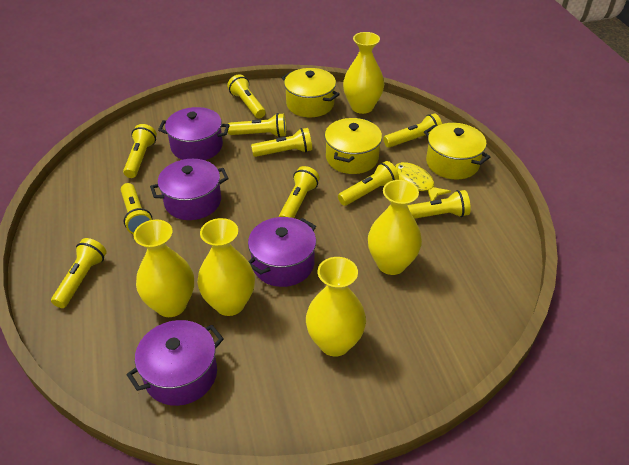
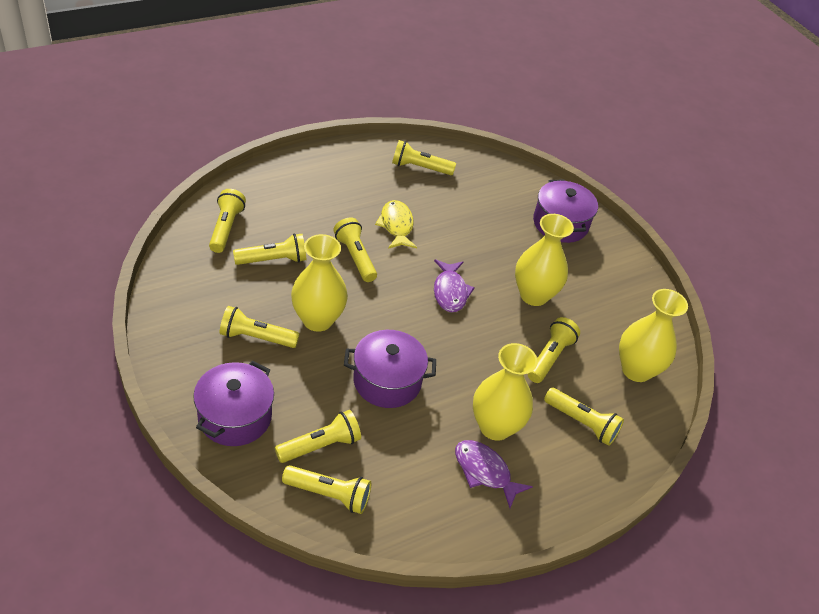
purple fish: none = 0 -> [434,259,475,312] [455,440,533,508] = 2
purple pot: [127,320,224,406] [150,159,229,220] [158,107,230,160] [248,217,316,287] = 4 -> [193,361,274,446] [344,330,436,408] [533,179,598,243] = 3
yellow flashlight: [51,238,107,308] [121,183,152,235] [123,124,157,178] [227,74,266,118] [228,113,286,137] [251,128,312,157] [279,166,320,218] [338,161,399,206] [383,113,442,148] [408,190,471,219] = 10 -> [209,189,246,253] [219,306,300,348] [233,233,306,265] [275,410,361,463] [282,465,371,514] [333,218,377,282] [392,140,456,175] [528,317,580,383] [544,388,624,446] = 9
yellow pot: [282,68,340,117] [325,118,382,174] [424,123,490,179] = 3 -> none = 0
yellow vase: [134,219,194,317] [198,218,255,316] [306,257,366,357] [343,32,384,114] [368,180,422,275] = 5 -> [291,234,348,332] [473,343,538,441] [515,214,574,306] [619,289,688,382] = 4

